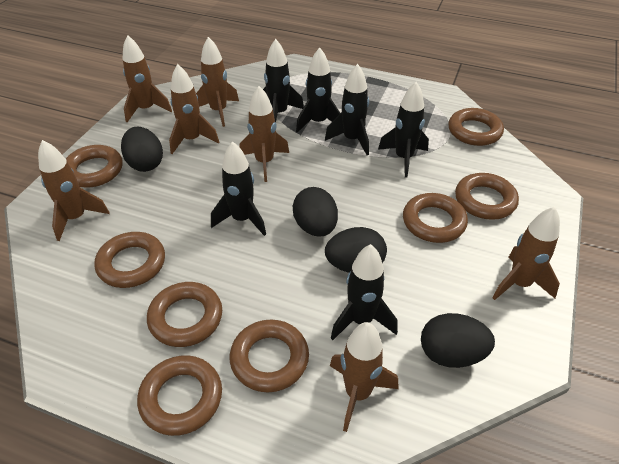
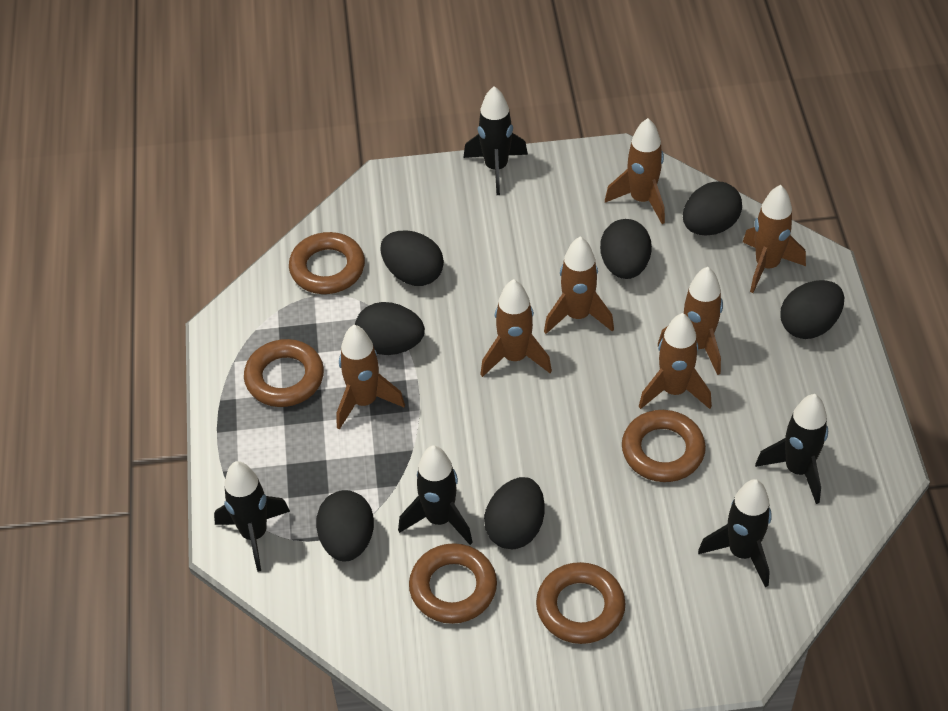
black egg: [121,127,163,172] [293,187,338,237] [325,227,387,273] [421,313,495,368] = 4 -> [316,490,374,561] [355,302,425,355] [380,230,444,286] [484,477,545,549] [600,219,652,279] [683,181,742,235] [780,280,844,339] = 7
black rocket: [211,141,266,236] [263,39,304,122] [296,47,340,133] [325,64,369,155] [331,244,398,340] [378,82,429,178] = 6 -> [214,461,290,572] [398,445,473,545] [463,86,528,195] [698,479,772,587] [755,394,828,504] = 5
brown ring: [66,145,123,188] [94,232,165,288] [137,355,222,436] [147,282,222,347] [230,320,309,392] [403,193,468,243] [448,108,504,146] [455,173,519,220] = 8 -> [244,339,324,407] [289,232,365,294] [409,543,497,624] [536,562,625,644] [622,410,706,482] = 5

